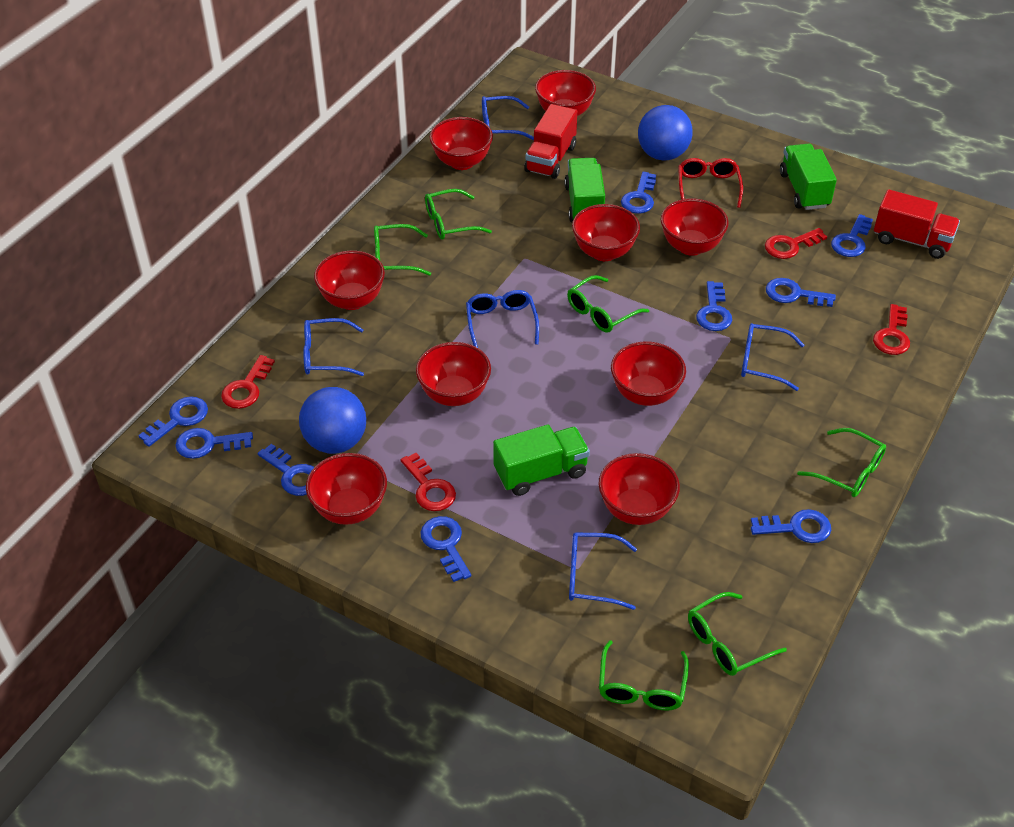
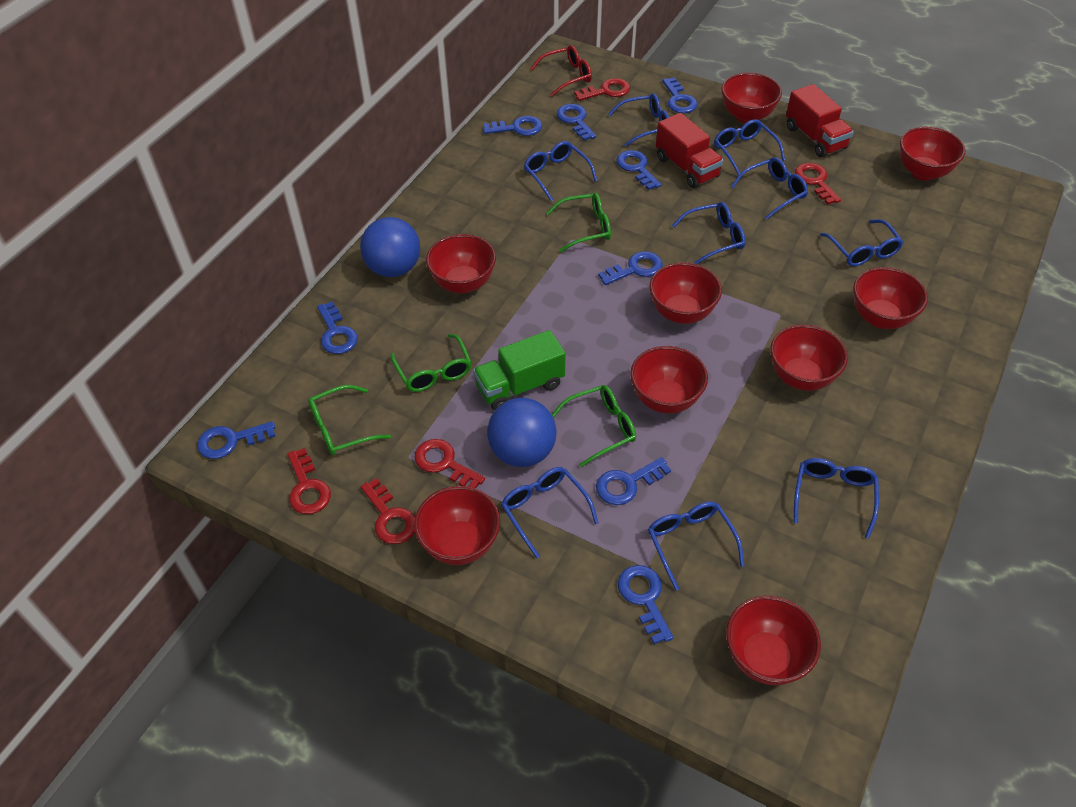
blue glasses: [303,318,364,376] [466,290,539,348] [482,96,534,140] [569,532,637,610] [741,323,804,391] = 5 -> [501,467,599,558] [524,141,597,201] [608,93,669,147] [648,501,744,591] [672,202,746,264] [714,119,785,176] [731,157,808,219] [794,458,879,538] [820,219,903,266] = 9
green glasses: [374,224,431,276] [425,189,492,240] [567,275,649,333] [599,640,689,711] [688,592,787,676] [797,428,886,497] = 6 -> [308,385,391,455] [391,334,471,392] [546,193,611,252] [552,385,636,467] = 4
green truck: [493,424,590,496] [564,158,605,222] [780,144,837,210] = 3 -> [473,330,566,410] = 1
red key: [221,355,275,409] [401,453,456,511] [765,228,827,259] [873,304,910,355] = 4 -> [287,448,331,514] [361,478,415,544] [414,439,485,488] [574,78,630,101] [795,163,841,205] = 5

